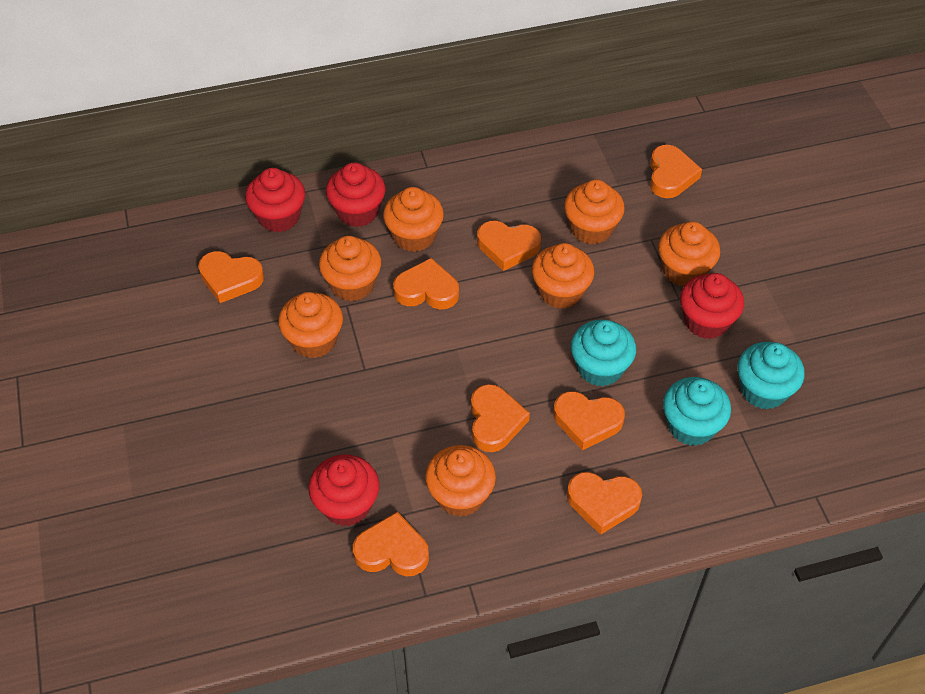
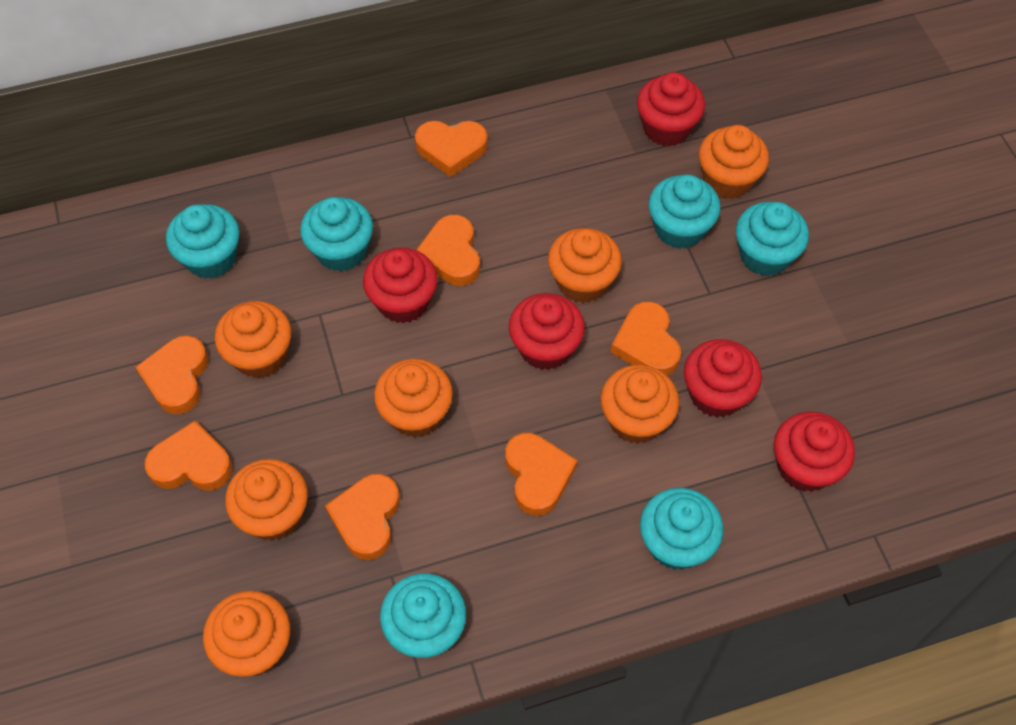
orange heart: [198,251,264,303] [353,512,429,577] [393,258,459,310] [471,384,530,452] [477,221,541,271] [553,391,625,450] [567,472,642,535] [650,145,702,198] = 8 -> [136,335,208,414] [145,421,232,491] [325,474,400,560] [415,121,488,177] [416,215,480,286] [505,433,577,516] [611,301,681,376] = 7
red cupcake: [245,168,305,232] [308,455,379,526] [326,162,385,227] [680,273,744,339] = 4 -> [363,247,438,323] [509,293,585,370] [637,72,705,146] [684,339,762,418] [774,412,855,492] = 5
turquoise cupcake: [571,320,636,386] [663,377,731,446] [738,342,805,410] = 3 -> [166,204,240,279] [300,197,373,271] [380,573,466,658] [640,488,723,570] [648,175,721,249] [736,202,809,276] = 6

